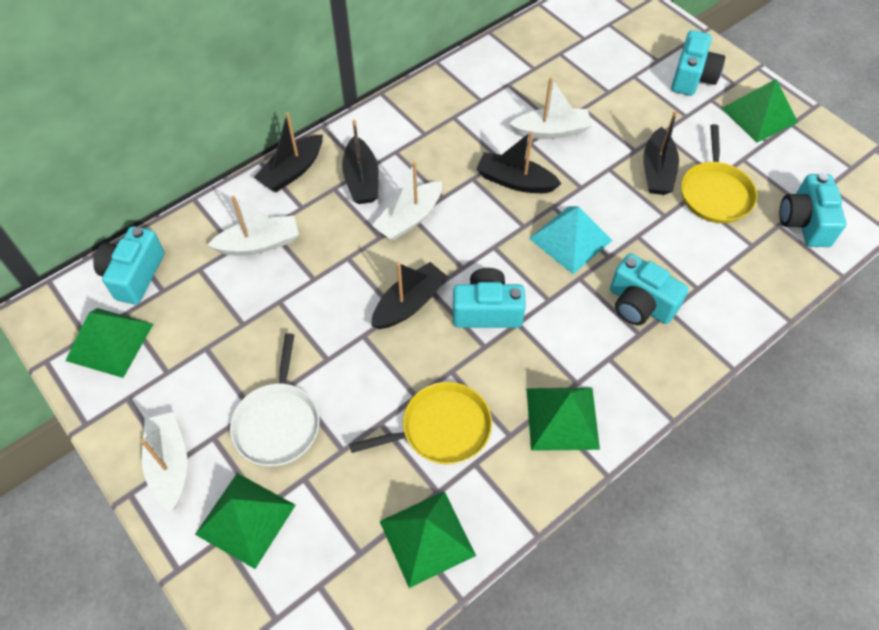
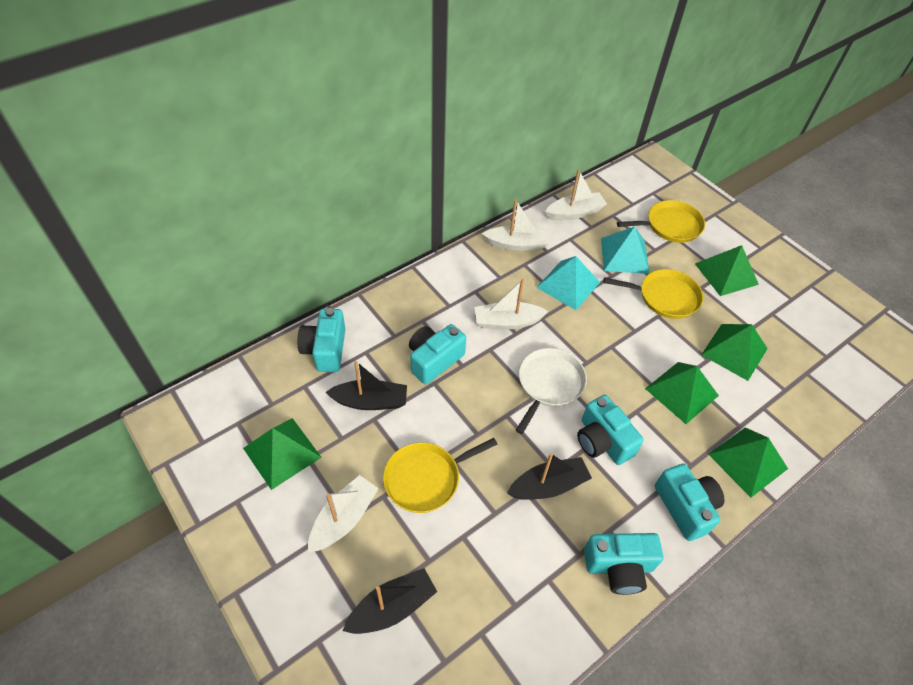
black boat: [254,112,323,192] [342,120,379,204] [371,262,448,329] [476,131,562,193] [643,111,679,195] = 5 -> [325,361,407,410] [343,568,437,634] [507,453,592,500] = 3
turquoise pyramid: [529,206,613,274] = 1 -> [536,256,600,310] [601,226,650,274] = 2
yellow pan: [349,382,492,465] [681,124,757,223] = 2 -> [383,438,498,513] [603,269,703,319] [617,200,705,243] = 3

